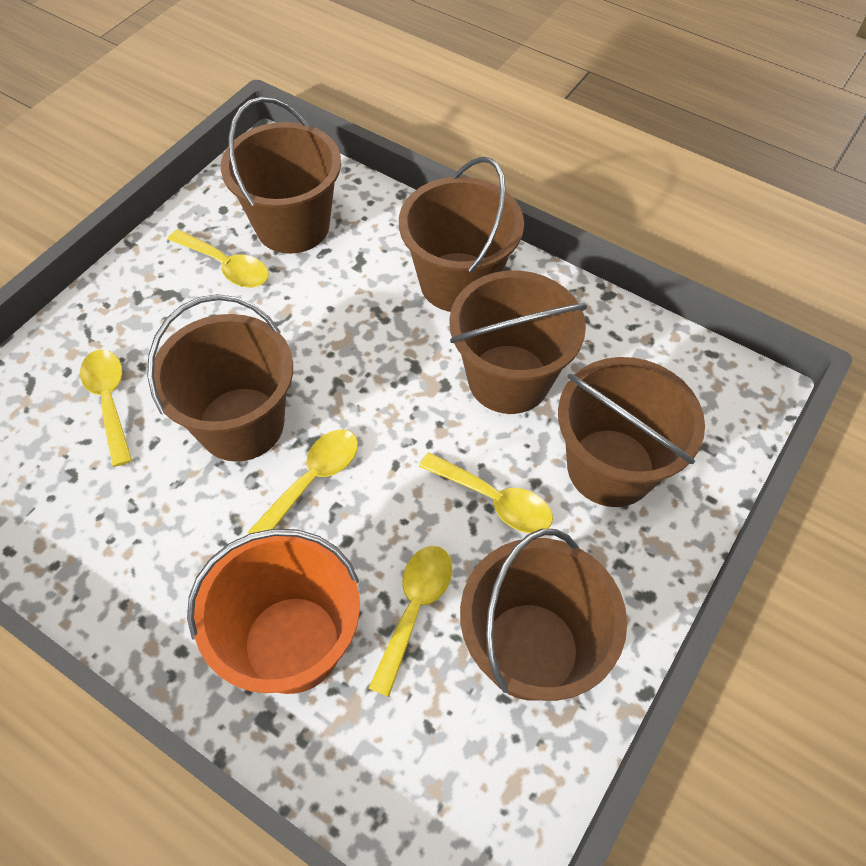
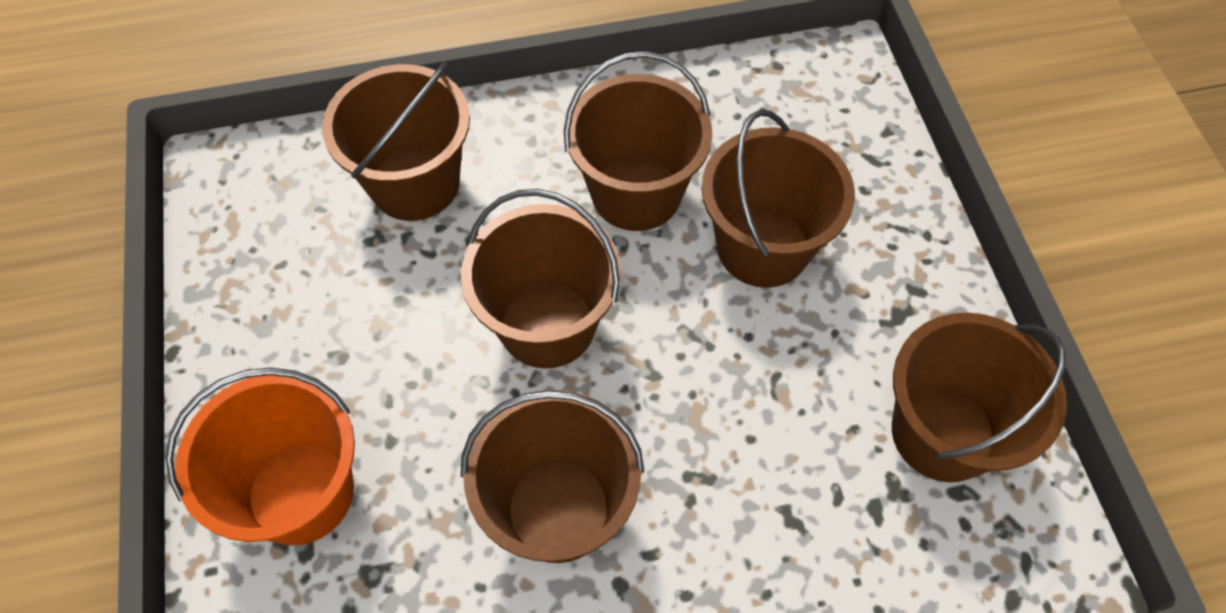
yellow spoon: [80,350,132,467] [168,229,269,288] [247,430,358,534] [368,546,452,697] [419,452,553,533] = 5 -> none = 0

